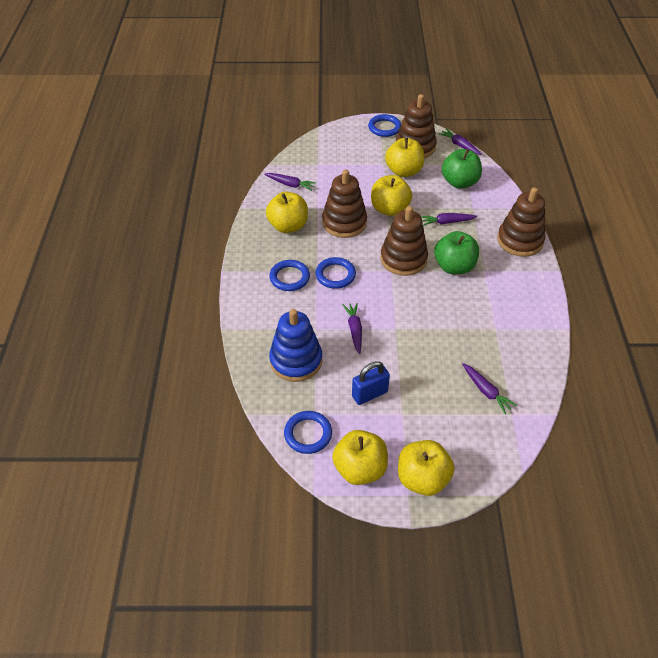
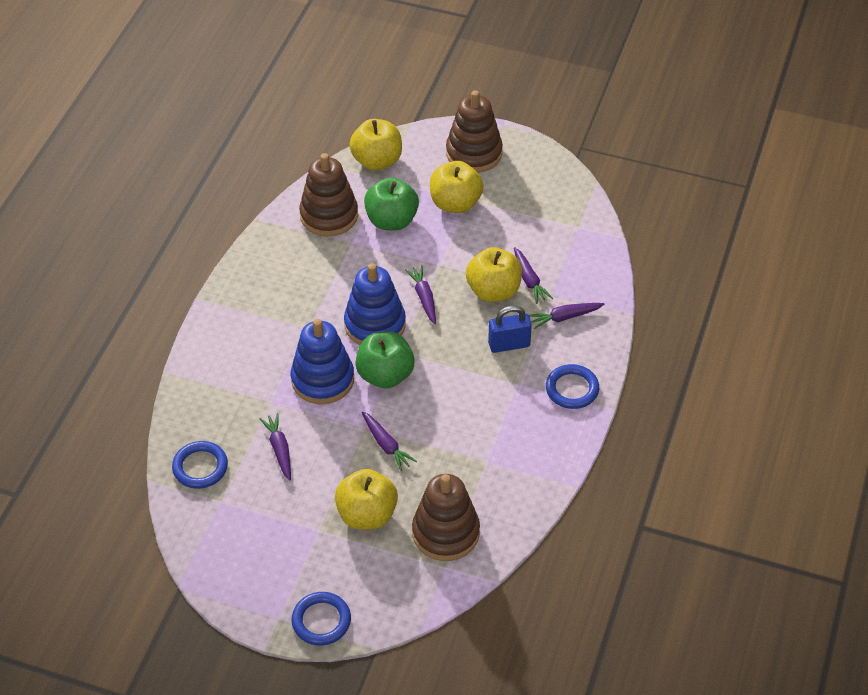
blue ring: [269,260,310,291] [284,411,332,454] [315,257,356,289] [368,114,401,137] = 4 -> [172,441,228,489] [292,592,351,646] [546,364,599,409] = 3
blue stacking toy: [269,309,322,382] = 1 -> [291,319,354,404] [344,263,406,345] = 2
brown stacking toy: [322,169,367,238] [380,206,428,276] [396,94,437,158] [497,187,545,257] = 4 -> [299,153,358,237] [412,474,480,561] [446,90,503,173] = 3
yellow apple: [266,192,308,233] [332,430,388,485] [371,175,412,216] [385,137,424,177] [398,440,454,496] = 5 -> [335,469,398,530] [349,119,402,170] [430,161,484,213] [466,247,522,302] = 4

